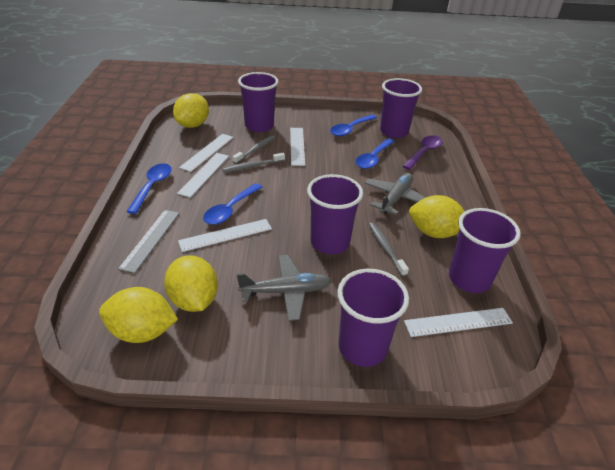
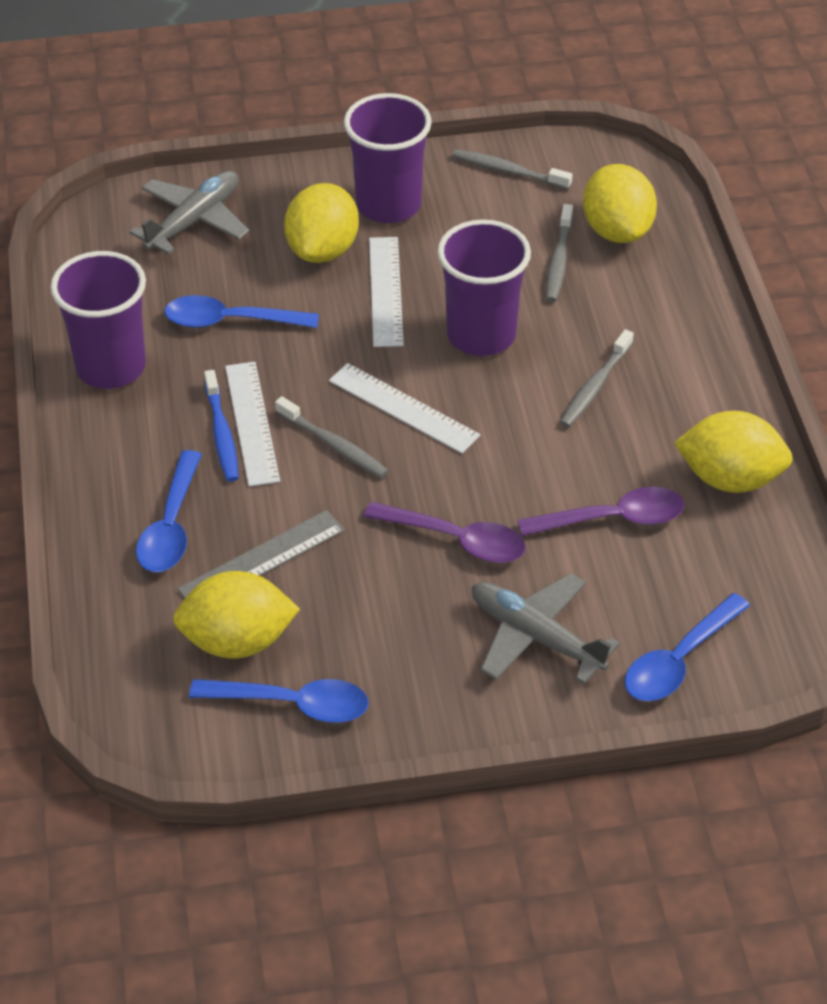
blue toothbrush: none = 0 -> [204,370,239,482] = 1
grey toothbrush: [222,153,285,173] [232,135,275,164] [368,222,409,277] = 3 -> [275,396,389,478] [452,149,573,190] [546,204,573,302] [560,329,634,428] = 4
purple cup: [238,72,278,132] [307,174,363,254] [337,269,409,367] [380,78,422,138] [449,208,521,293] = 5 -> [50,251,146,389] [344,93,432,223] [437,220,531,356] = 3
purple spoon: [403,135,443,170] = 1 -> [363,502,526,563] [517,487,684,536] = 2
white ruler: [177,153,229,198] [178,219,272,252] [179,134,234,172] [290,128,305,166] [404,308,513,337] = 5 -> [225,362,280,487] [329,363,480,454] [369,237,404,347] = 3

